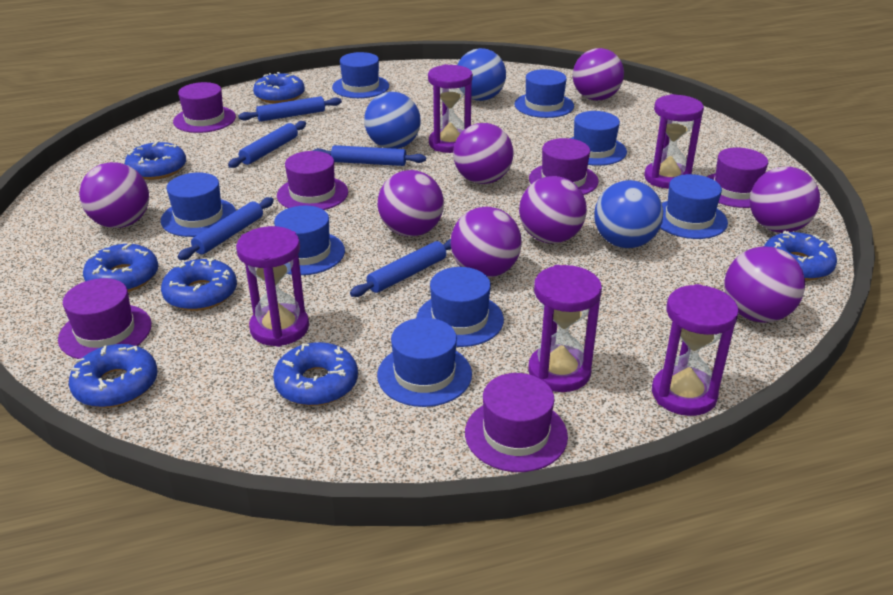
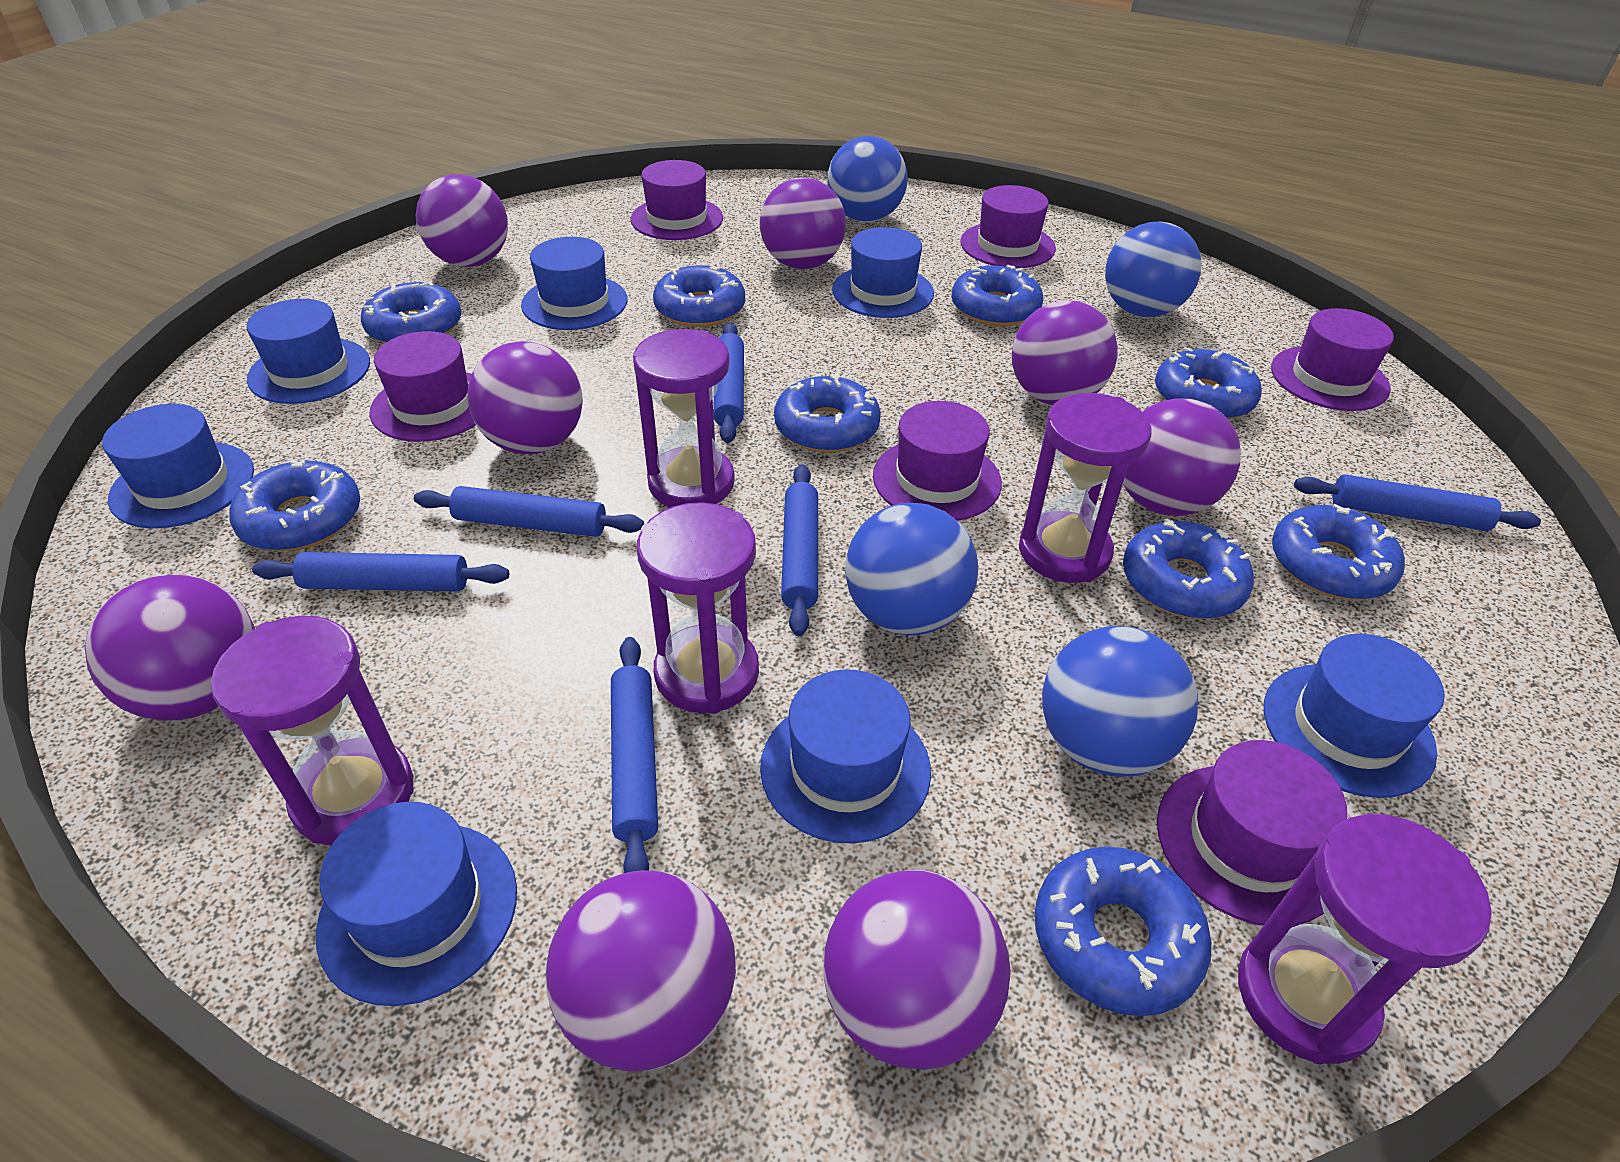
blue ball: [364,92,421,149] [458,48,506,101] [594,180,663,248] = 3 -> [828,136,908,222] [845,503,978,635] [1042,626,1198,777] [1105,221,1202,317] = 4
blue donut: [69,344,158,408] [83,243,158,292] [125,141,186,180] [161,257,237,311] [253,72,305,104] [273,342,358,406] [764,231,837,280] = 7 -> [229,460,360,551] [361,281,461,343] [653,264,745,327] [774,374,881,453] [951,265,1043,327] [1035,847,1212,1016] [1123,518,1254,619] [1155,347,1262,420] [1272,504,1405,600] = 9
blue hat: [161,172,236,237] [274,206,345,275] [332,52,389,98] [377,318,472,407] [416,267,504,347] [514,69,574,118] [569,111,627,166] [660,174,728,239] = 8 -> [102,404,254,528] [247,299,370,404] [316,802,517,1006] [521,237,627,330] [760,669,931,844] [832,227,934,318] [1264,634,1444,798] = 7
blue rolling pin: [178,197,274,260] [228,121,306,168] [238,96,342,122] [312,145,426,166] [350,239,451,297] = 5 -> [252,552,509,591] [414,486,644,537] [611,637,658,873] [713,323,744,443] [781,464,818,636] [1294,475,1541,531] = 6

